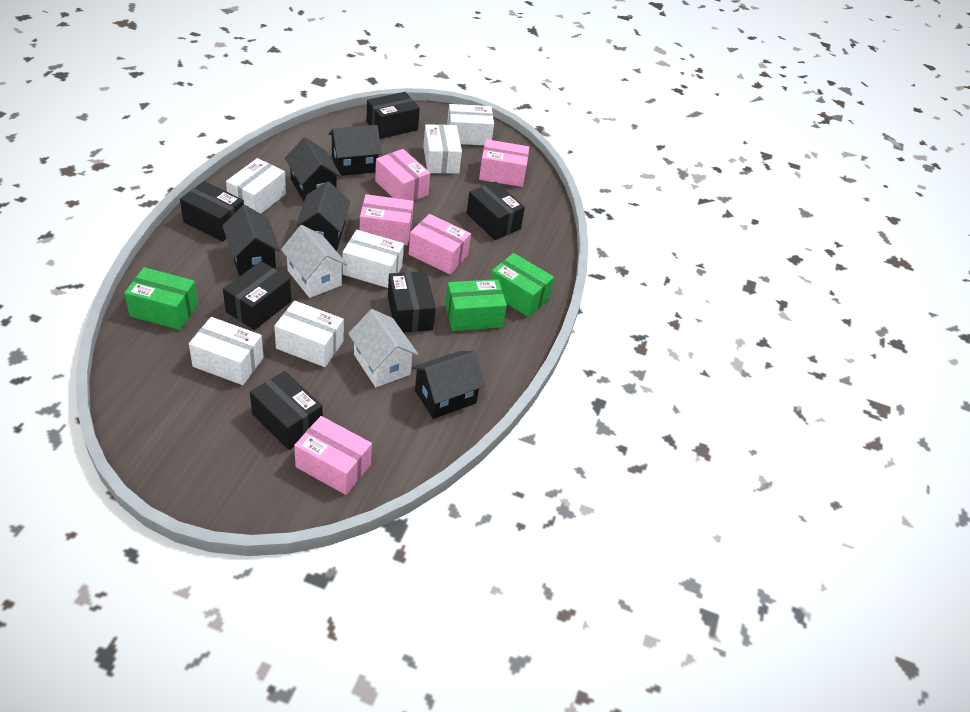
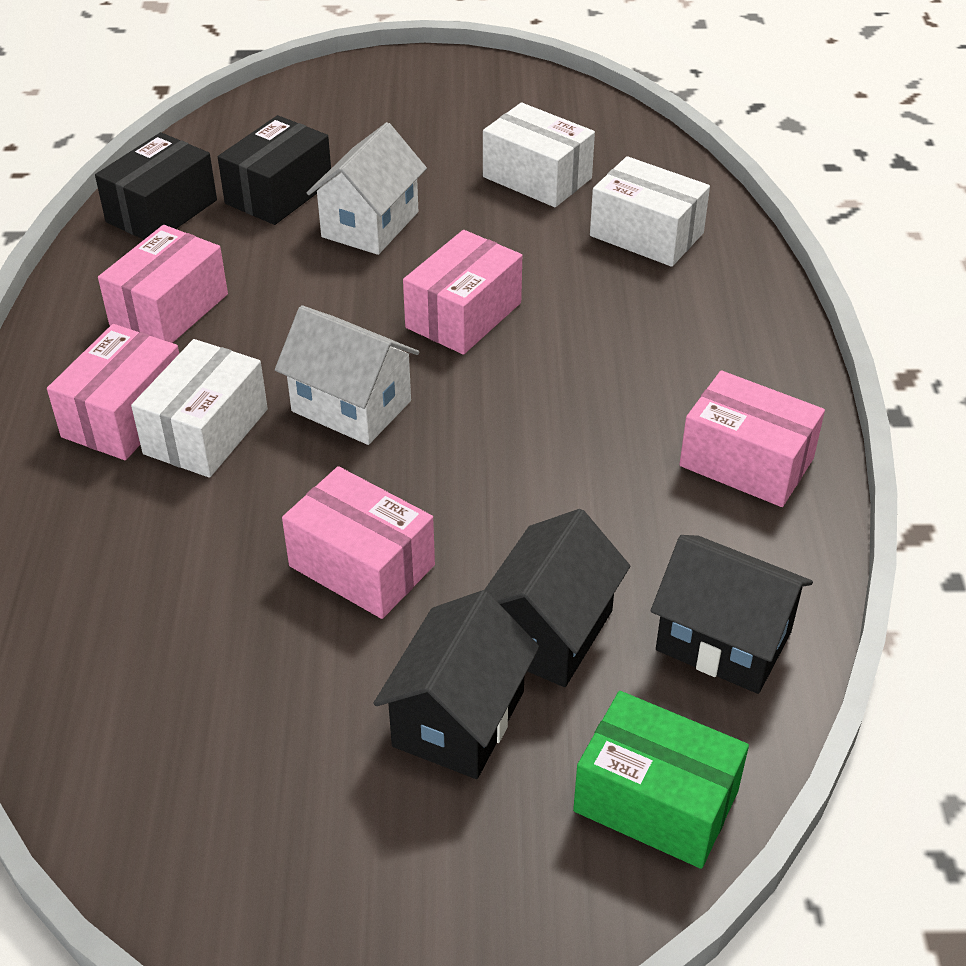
black box: [180,181,244,242] [223,261,291,330] [250,371,323,450] [366,92,420,139] [388,271,436,332] [466,181,525,240] = 6 -> [95,132,217,240] [218,115,331,225] = 2
black house: [222,205,280,277] [285,137,342,201] [296,181,350,251] [329,125,382,176] [412,351,485,419] = 5 -> [374,590,540,779] [484,509,630,687] [651,535,813,694] = 3
green box: [124,267,198,330] [445,279,507,331] [490,253,554,317] = 3 -> [573,691,749,869] = 1
white box: [189,317,264,385] [226,158,286,214] [274,301,344,367] [342,230,404,288] [423,124,462,173] [447,104,494,145] = 6 -> [131,339,268,478] [483,103,595,207] [590,156,710,267] = 3

